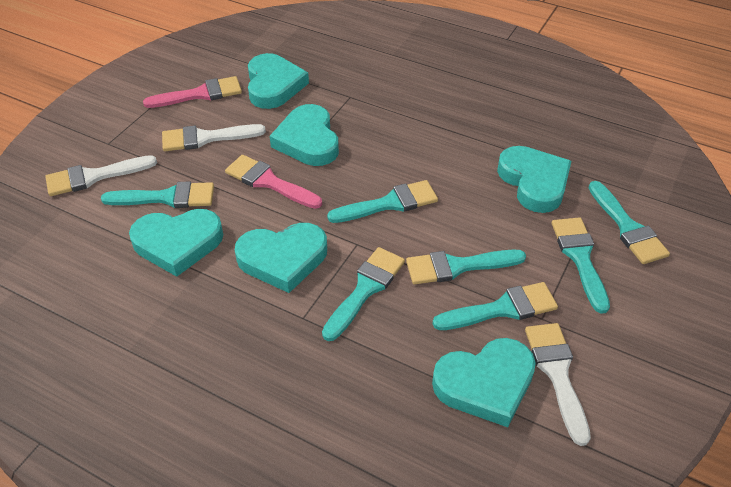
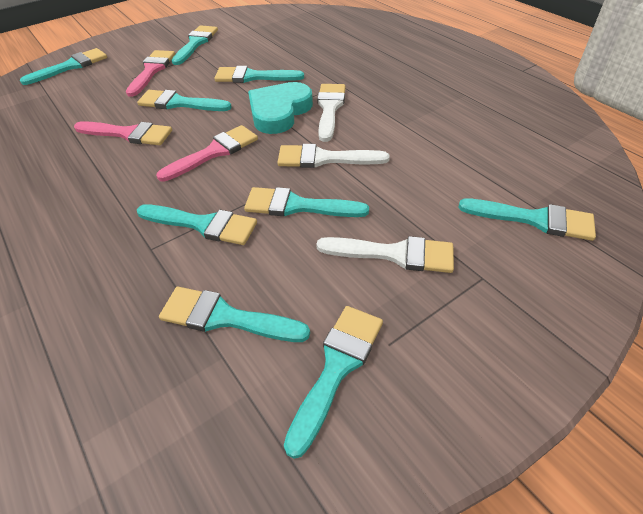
pink brush: [143,76,242,108] [225,155,322,209] = 2 -> [74,121,172,145] [126,50,175,97] [156,125,258,182] = 3
turquoise brush: [101,181,214,208] [322,247,405,341] [327,180,438,223] [406,249,526,284] [432,282,558,330] [552,217,610,314] [589,181,670,264] = 7 -> [20,48,107,85] [137,90,232,111] [137,204,257,245] [159,287,310,342] [172,25,218,65] [214,66,304,83] [244,187,369,217] [284,306,383,459] [458,198,596,241] = 9
turquoise heart: [129,209,223,277] [235,223,327,293] [248,53,309,109] [270,104,339,166] [432,338,536,427] [497,146,571,213] = 6 -> [248,82,313,134] = 1

